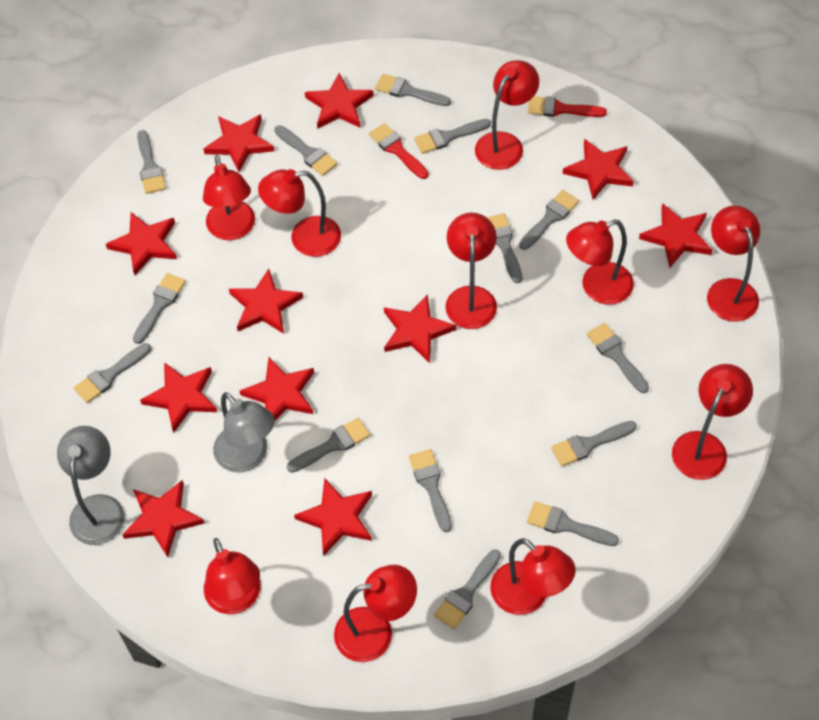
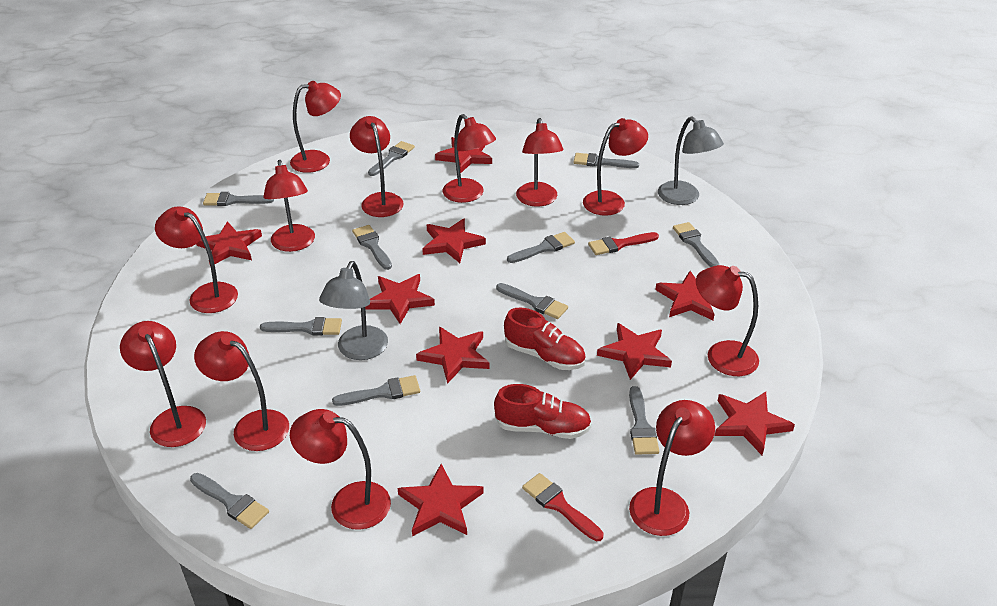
grey brush: [74,343,151,403] [133,273,186,344] [137,130,166,194] [274,125,338,176] [287,418,370,473] [375,74,451,106] [409,449,452,532] [414,119,491,154] [434,549,501,629] [487,213,522,283] [519,190,579,250] [527,501,619,546] [551,421,637,466] [587,323,649,393] = 14 -> [190,473,269,529] [203,192,274,206] [260,317,342,336] [332,375,420,406] [352,225,392,270] [368,141,415,176] [496,283,568,319] [507,232,575,263] [573,153,639,168] [629,386,659,455] [673,222,719,267] = 11
red lamp: [203,155,255,240] [204,538,260,614] [258,169,341,257] [334,565,417,662] [445,213,497,329] [475,60,539,170] [490,538,576,615] [566,220,634,305] [672,364,753,480] [707,206,760,322] = 10 -> [120,321,206,447] [155,206,238,313] [194,331,289,451] [263,160,315,252] [290,81,341,173] [290,409,391,530] [350,116,403,217] [443,114,496,203] [516,118,564,206] [583,118,648,216] [629,400,715,536] [696,265,759,376] = 12
red shoe: none = 0 -> [494,384,592,439] [504,308,586,370] = 2
red star: [106,212,177,275] [122,480,205,557] [140,362,217,433] [203,114,274,172] [229,269,303,334] [239,357,314,421] [294,478,372,556] [305,73,374,128] [384,294,456,363] [563,139,634,200] [639,203,713,268] = 11 -> [196,221,262,267] [365,274,435,324] [398,464,484,536] [416,327,490,384] [422,218,486,263] [435,137,492,174] [597,323,672,380] [655,271,715,320] [715,392,795,455] = 9

